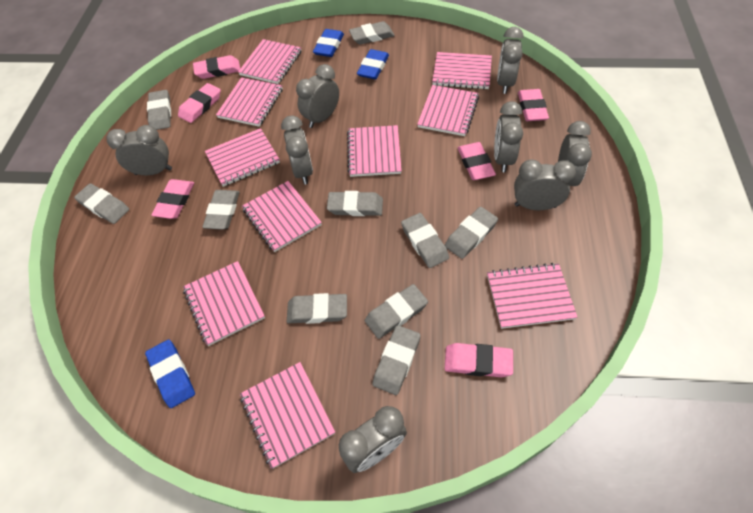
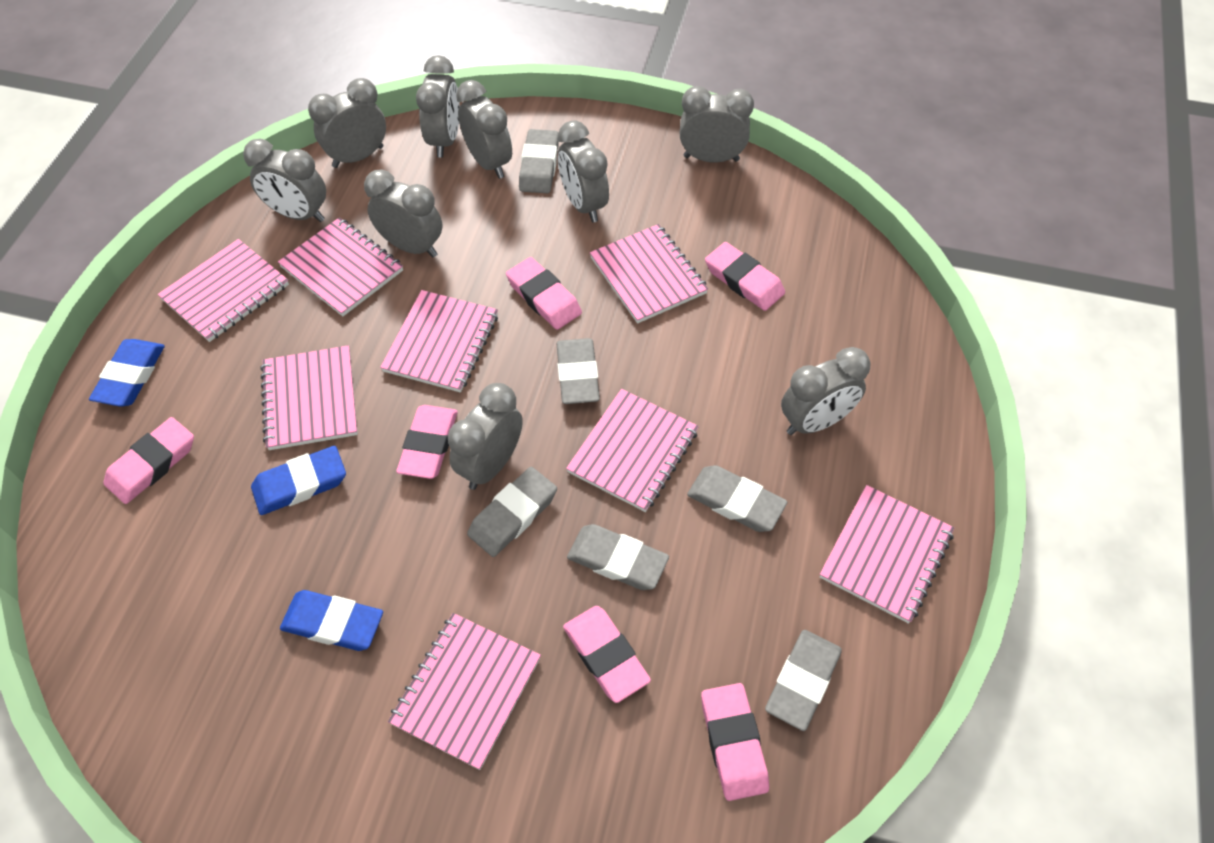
grey clock: [107,125,172,175] [281,115,313,185] [296,64,339,128] [339,406,407,473] [494,101,523,172] [497,27,523,94] [514,159,576,210] [558,121,592,186] = 8 -> [243,139,326,222] [308,78,386,168] [364,170,443,257] [416,55,460,158] [448,383,523,490] [456,80,512,179] [558,120,609,223] [680,86,754,163] [781,347,871,435] = 9
grey eraser: [74,183,129,224] [147,90,171,130] [202,190,240,230] [287,293,347,324] [327,191,383,216] [349,21,395,44] [365,284,428,339] [372,325,421,395] [401,213,449,268] [445,207,498,259] = 10 -> [467,467,557,557] [519,129,559,193] [557,338,600,404] [567,524,669,590] [687,465,787,532] [765,630,842,731] = 6
pink notebook: [183,261,265,346] [205,128,280,187] [216,77,283,127] [238,39,301,84] [240,362,335,469] [242,181,322,252] [347,125,402,177] [417,85,479,136] [432,52,492,89] [487,263,578,329] = 10 -> [158,239,289,342] [260,345,358,450] [278,217,403,317] [380,290,498,392] [388,613,541,770] [566,389,699,512] [590,224,708,324] [820,485,954,624] = 8

